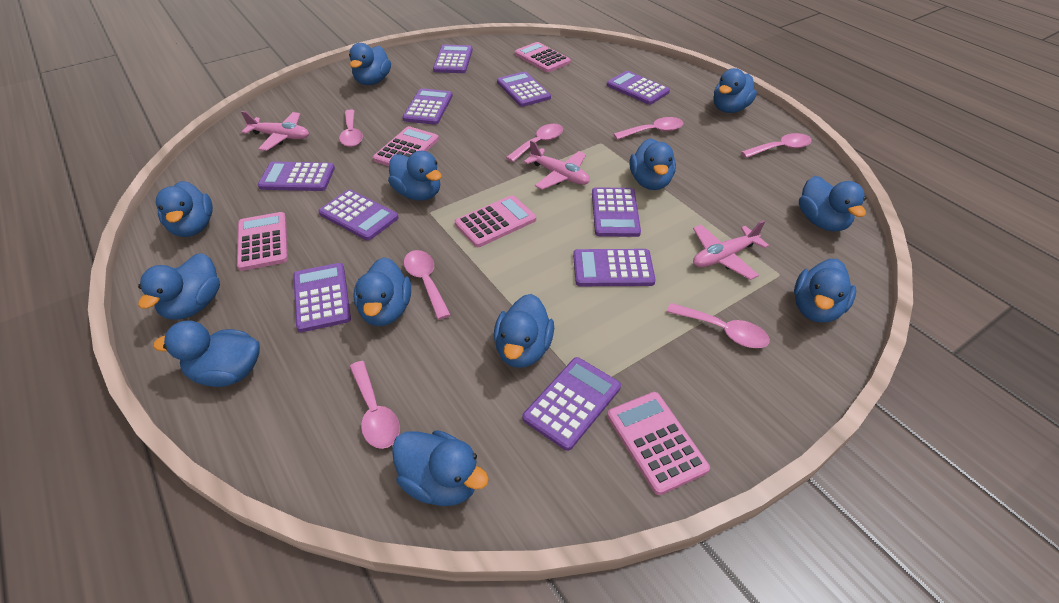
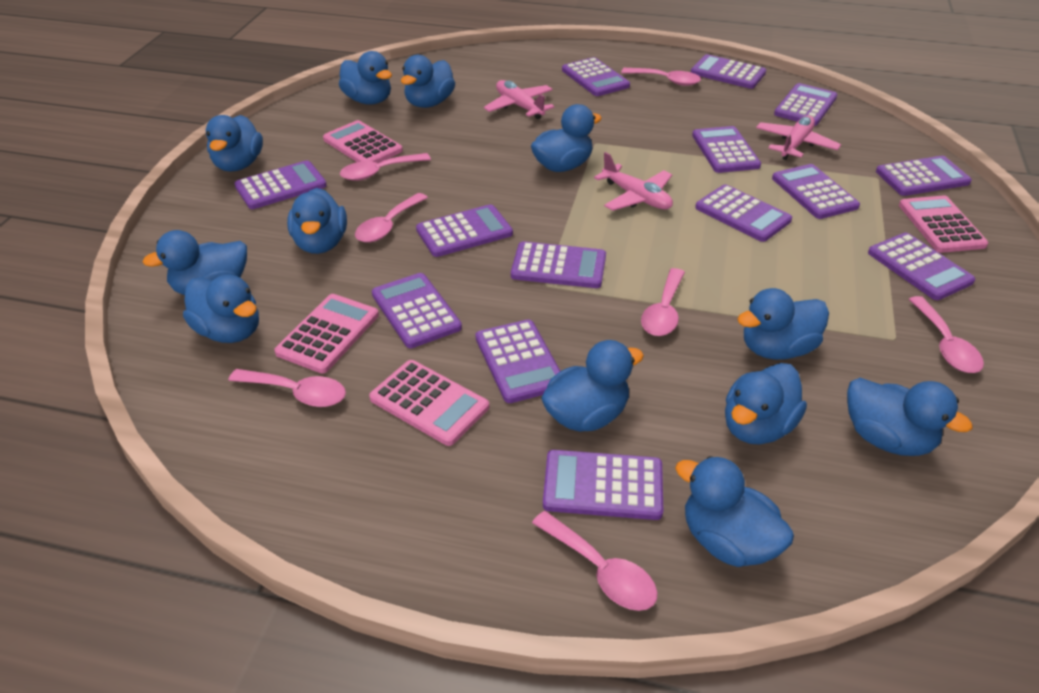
pink calculator: [237,212,288,271] [373,126,439,166] [455,195,536,247] [515,42,571,72] [607,392,710,495] = 5 -> [274,294,379,373] [323,120,403,163] [369,360,489,446] [899,195,988,253] = 4
purple calculator: [258,161,335,191] [293,263,351,332] [318,190,399,241] [403,88,453,125] [433,45,473,73] [497,71,551,107] [522,357,621,451] [573,249,656,286] [592,187,641,237] [607,71,670,105] = 10 -> [234,160,327,209] [372,273,462,348] [416,204,513,257] [476,319,560,403] [511,241,606,288] [543,450,663,520] [562,57,630,96] [691,54,766,89] [692,126,761,173] [695,184,792,242] [772,164,860,219] [774,83,838,126] [868,233,975,300] [876,156,972,196] = 14

